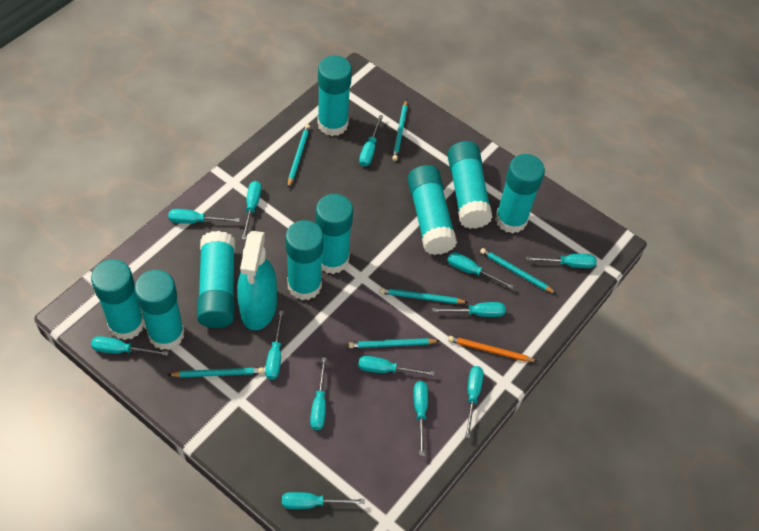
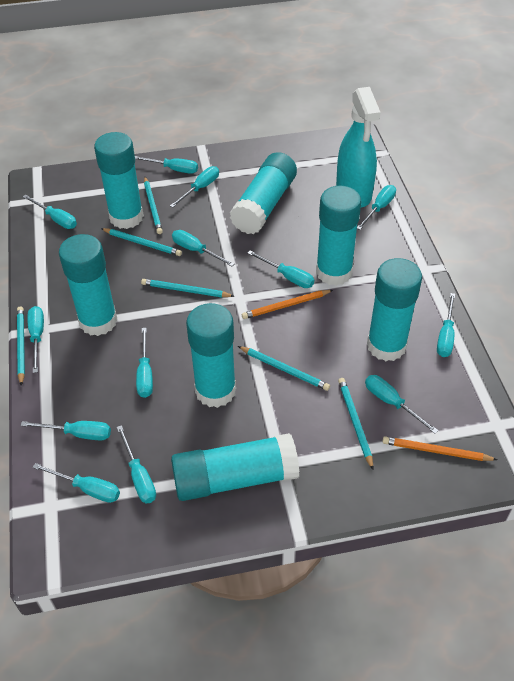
orange pencil: [448,336,538,362] = 1 -> [242,290,333,319] [382,436,498,461] = 2
turquoise glue stick: [91,259,145,340] [134,270,185,350] [197,231,235,328] [286,220,324,300] [316,194,353,274] [317,56,352,136] [407,165,457,255] [447,141,493,229] [495,154,545,234] = 9 -> [59,234,118,336] [94,132,144,229] [171,433,300,501] [186,303,236,408] [230,152,297,234] [316,186,361,286] [367,258,422,361] = 7

